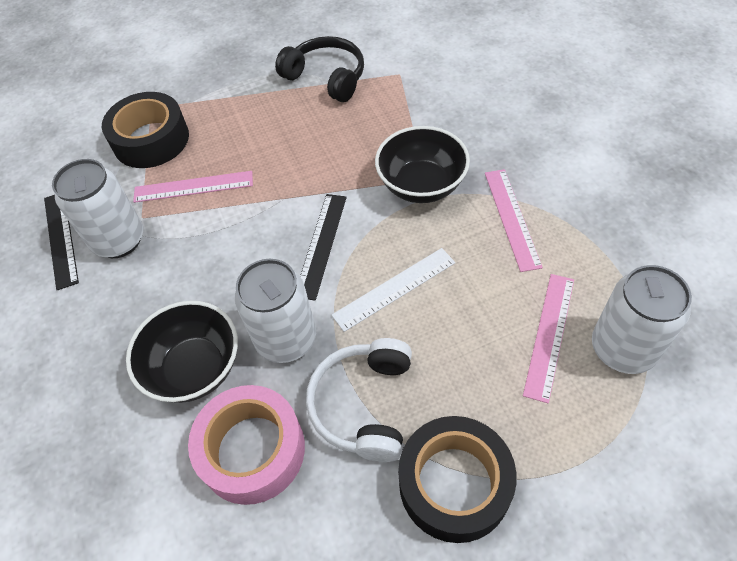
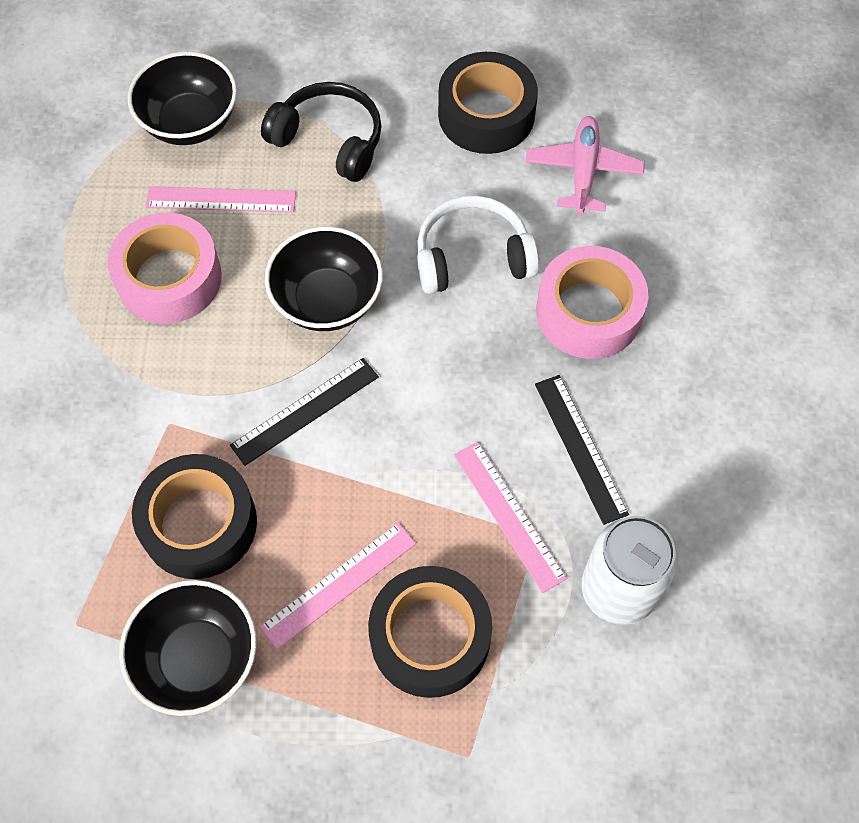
black bowl: [126,301,238,403] [375,126,470,203] = 2 -> [119,580,257,716] [128,51,237,145] [265,227,383,331] = 3
black tape: [102,92,189,168] [398,416,517,543] = 2 -> [132,454,257,579] [368,566,492,698] [438,52,538,154] = 3
pink plane: none = 0 -> [525,116,645,215] = 1
pink tape: [188,385,305,505] = 1 -> [107,213,222,324] [536,246,648,359] = 2
white can: [52,159,143,258] [235,259,316,363] [592,265,692,374] = 3 -> [581,516,678,625] = 1
white ruler: [331,248,455,332] = 1 -> none = 0

